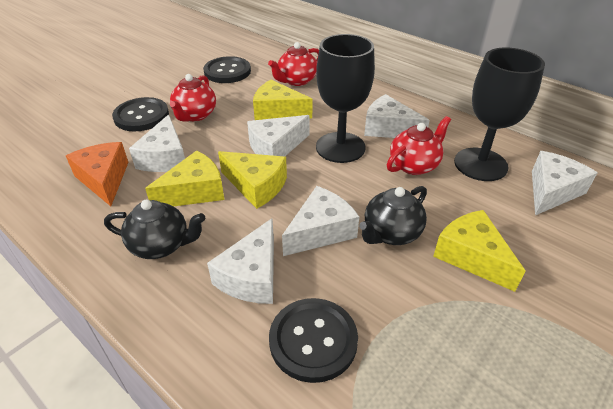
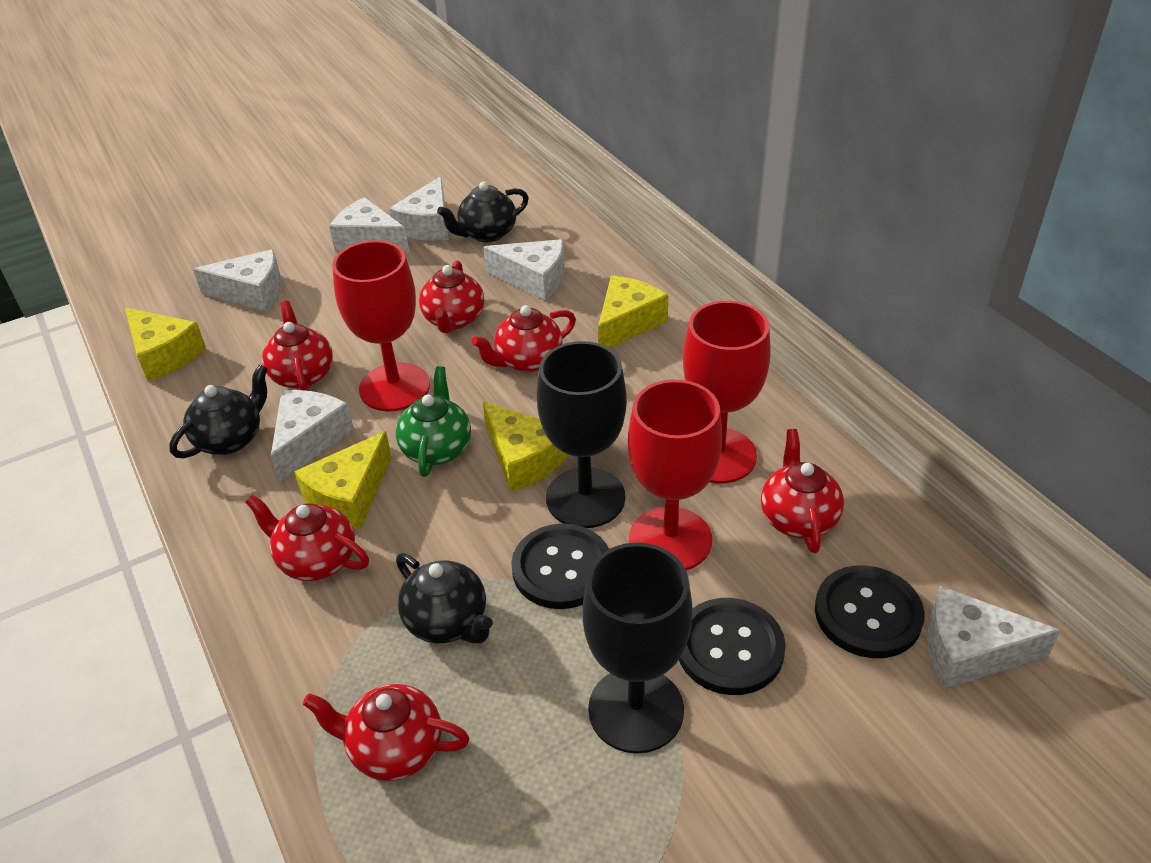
black teapot: [104,200,206,259] [359,186,427,245] = 2 -> [169,364,268,459] [396,553,493,643] [437,182,529,242] = 3
green teapot: none = 0 -> [396,366,471,477] = 1
orange cheese: [66,142,129,206] = 1 -> none = 0
red goblet: none = 0 -> [332,240,430,411] [628,380,722,570] [683,301,771,483] = 3
red teapot: [170,74,216,121] [268,42,319,86] [387,116,451,175] = 3 -> [245,495,369,581] [262,301,333,391] [303,684,470,781] [419,260,484,333] [471,305,576,373] [761,429,844,553] = 6

